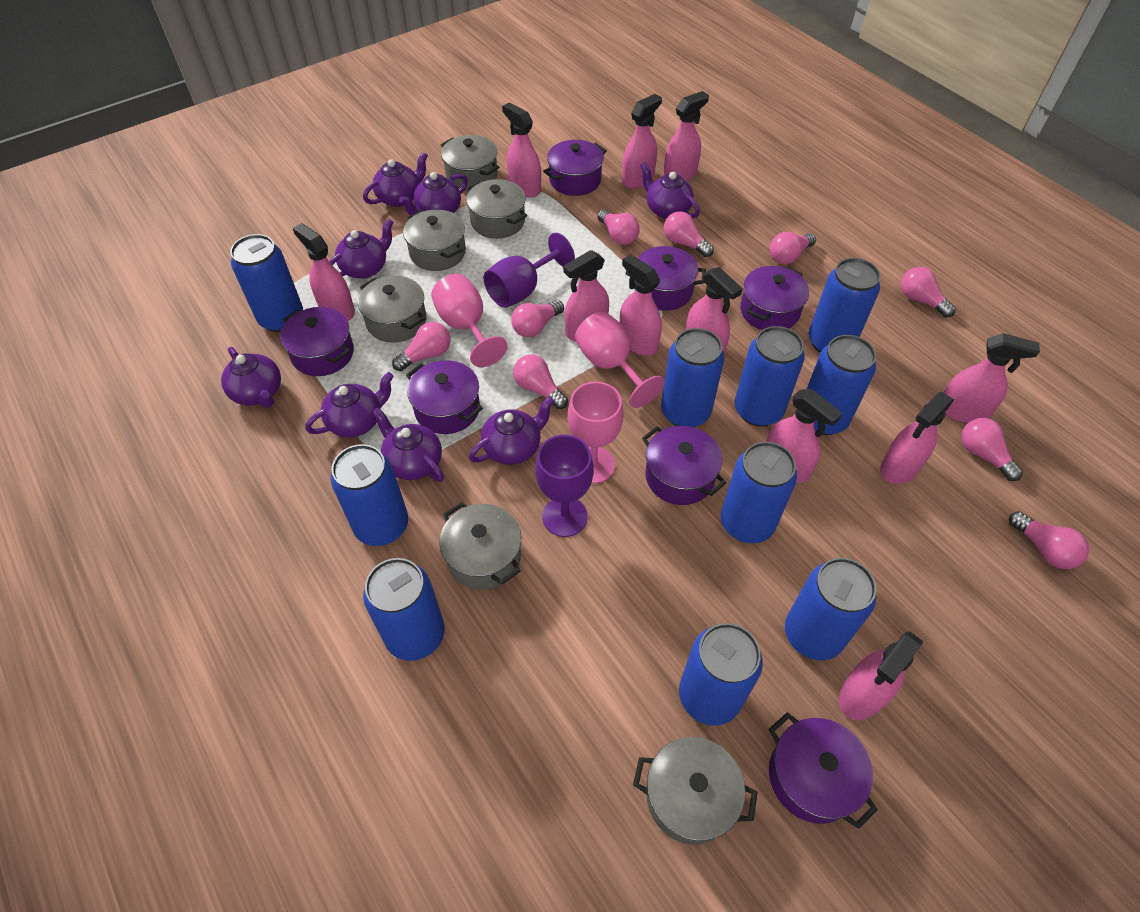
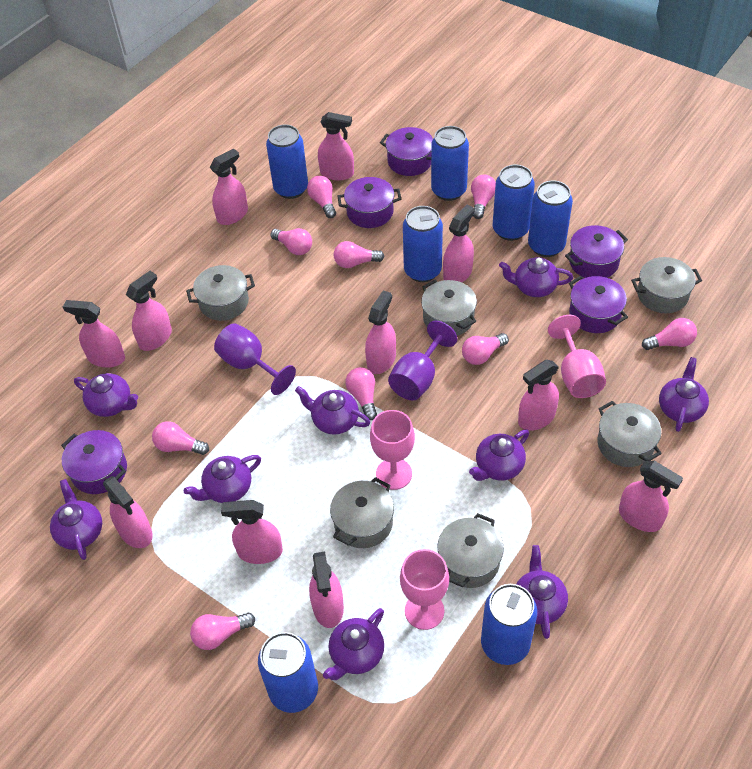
blue can: [230,234,303,332] [331,444,408,546] [363,558,445,661] [661,328,724,427] [679,623,763,726] [721,442,797,543] [735,326,804,427] [785,558,876,660] [807,335,876,435] [809,258,880,353] = 10 -> [258,632,318,713] [266,125,308,199] [403,206,443,282] [431,126,469,201] [481,584,537,665] [493,165,535,241] [528,181,573,257] = 7
purple pot: [280,307,354,376] [406,360,483,434] [543,140,607,196] [626,246,706,311] [642,426,726,505] [740,266,809,330] [769,712,878,829] = 7 -> [61,430,127,494] [338,177,401,228] [380,127,433,176] [565,225,628,278] [569,276,628,333] = 5
purple teapot: [221,347,281,408] [305,372,394,437] [329,219,394,279] [363,152,428,207] [372,407,444,482] [399,172,468,215] [469,397,554,465] [640,162,700,219] = 8 -> [50,479,102,560] [74,373,138,417] [184,455,261,503] [295,386,370,435] [323,608,384,680] [469,430,529,481] [499,257,573,297] [516,545,568,639] [659,357,709,432] = 9

